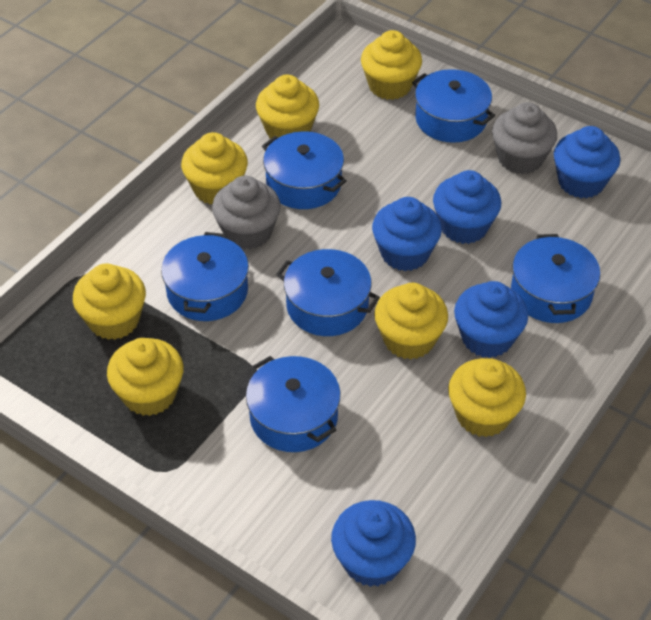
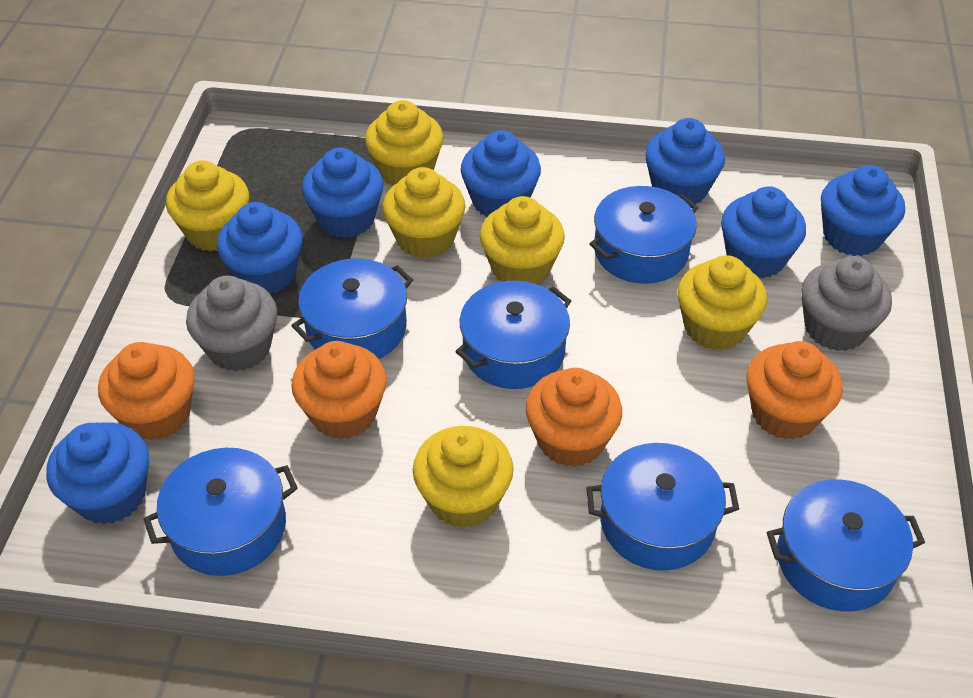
blue cupcake: [331,500,416,587] [372,197,442,271] [433,170,501,244] [454,281,528,358] [554,126,620,198] = 5 -> [46,422,149,525] [217,202,303,294] [302,147,384,238] [461,130,541,217] [645,118,725,205] [721,186,806,279] [821,165,905,256] = 7
orange cupcake: none = 0 -> [98,342,195,441] [291,341,387,439] [526,368,622,467] [746,341,843,440] = 4
yellow cupcake: [73,263,146,340] [107,338,184,416] [181,132,248,204] [256,74,319,139] [361,30,422,100] [374,283,448,360] [448,358,526,437] = 7 -> [166,160,249,251] [365,100,444,186] [382,167,465,259] [413,426,514,528] [480,196,565,284] [677,255,767,351] = 6

